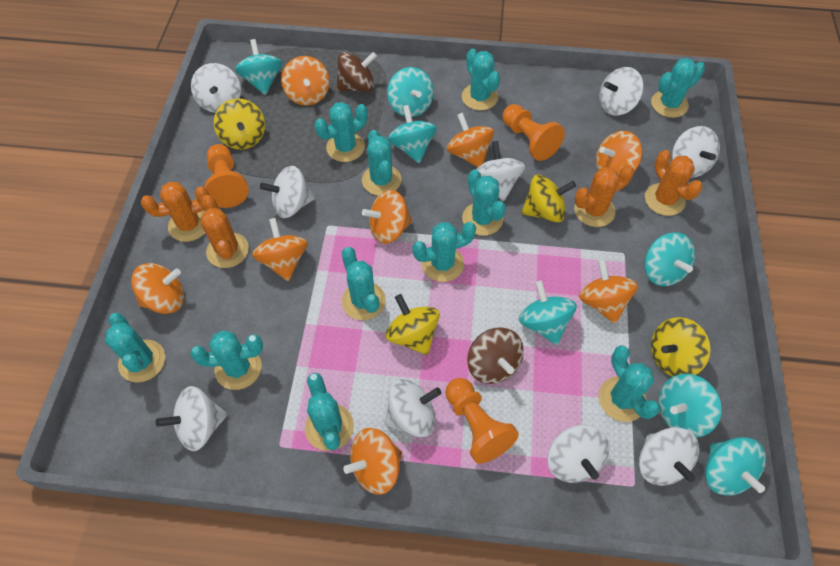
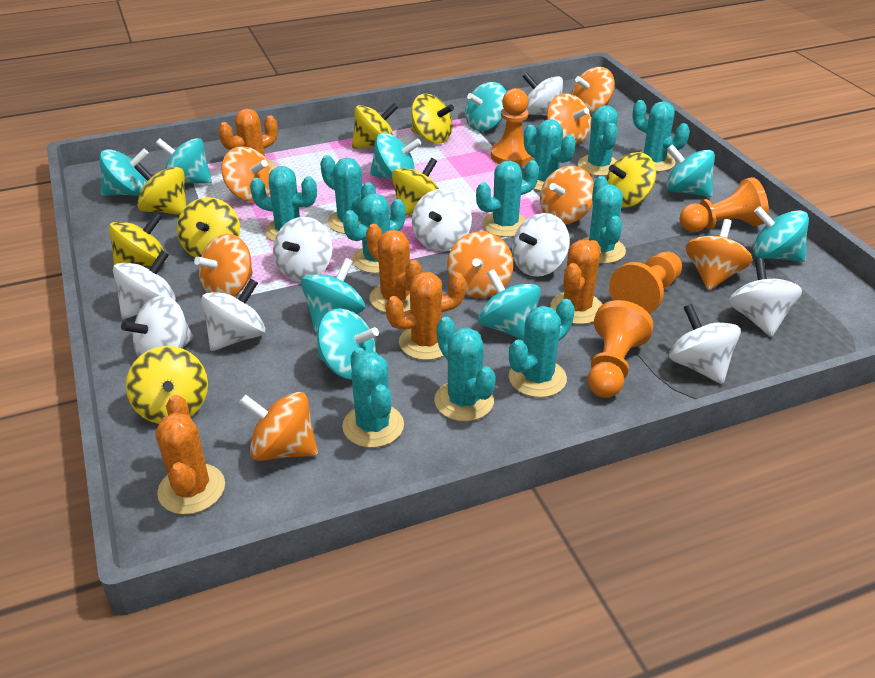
brown spinning top: [337,52,377,92] [467,328,524,384] = 2 -> none = 0
orange cactus: [141,182,209,242] [201,195,249,268] [574,165,634,227] [645,150,703,216] = 4 -> [155,395,225,515] [218,109,278,170] [366,224,422,313] [385,272,466,360] [551,240,603,324] = 5
orange pawn: [204,144,249,208] [445,378,519,464] [502,104,565,161] = 3 -> [491,88,533,166] [588,300,654,398] [609,252,682,314] [680,177,769,232] = 4
turquoise spinning top: [235,39,282,95] [387,67,434,117] [388,105,437,163] [519,280,577,345] [644,232,695,286] [658,374,722,438] [705,437,766,496] = 7 -> [99,148,149,196] [156,138,212,184] [301,258,365,332] [317,308,379,379] [370,133,421,179] [465,82,506,131] [478,269,541,341] [666,144,715,197] [753,206,809,262] = 9
yellow spinning top: [214,98,265,149] [386,294,440,355] [521,175,576,222] [651,317,711,377] = 4 -> [109,212,167,267] [126,346,208,424] [134,163,186,215] [177,197,240,258] [352,103,398,149] [392,158,439,216] [411,94,454,144] [606,152,656,207] = 8

